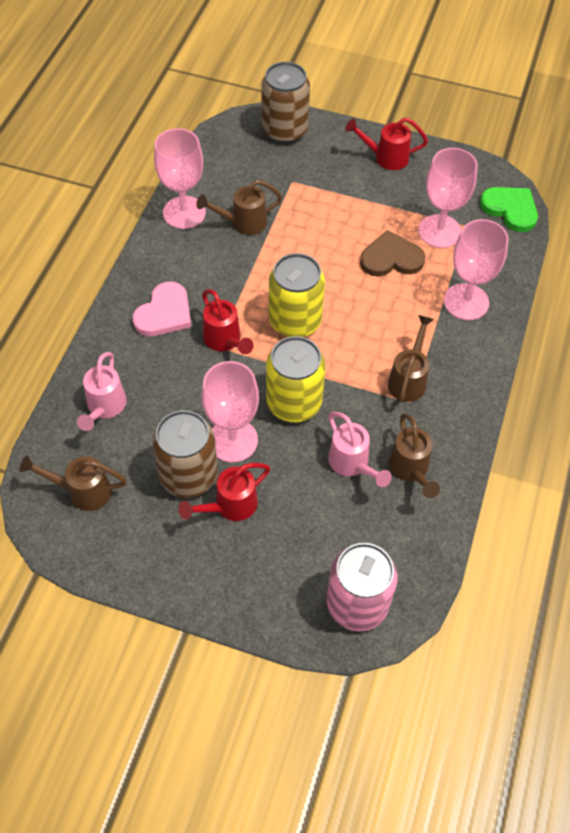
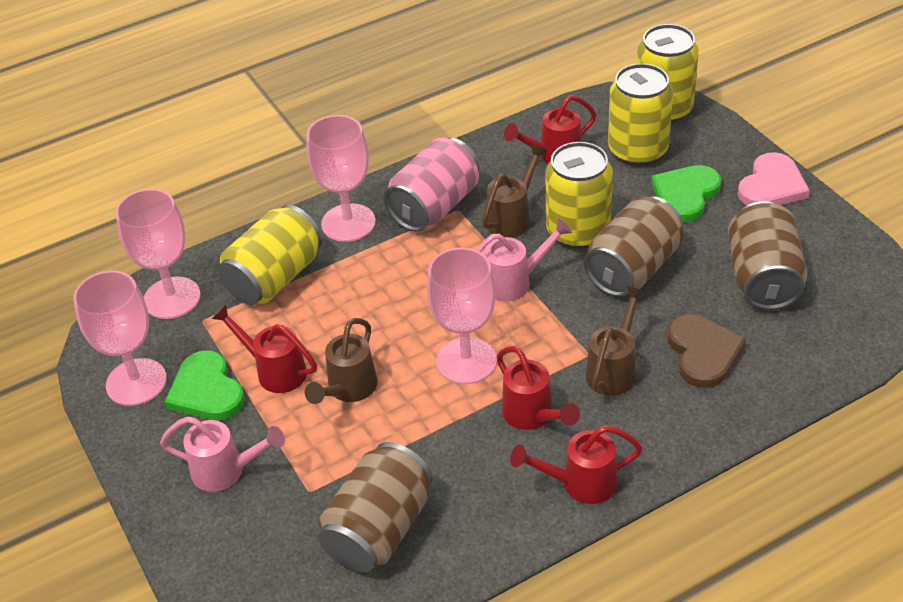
brown can: [152,410,218,498] [261,62,310,143] = 2 -> [318,442,433,573] [584,196,684,297] [728,201,807,310] = 3
brown watering can: [19,455,127,511] [196,180,282,235] [388,315,434,402] [389,413,440,498] = 4 -> [305,318,378,404] [482,144,547,238] [585,286,646,396] = 3
green heart: [480,187,538,232] = 1 -> [165,351,245,420] [651,165,721,222] = 2
red watering can: [178,463,270,521] [202,289,254,354] [345,118,428,170] = 3 -> [212,304,317,393] [497,346,580,430] [504,95,596,163] [510,425,643,504] = 4
yellow can: [266,336,325,422] [269,253,325,337] = 2 -> [218,205,322,305] [546,142,613,249] [608,63,673,166] [637,24,699,123] = 4

